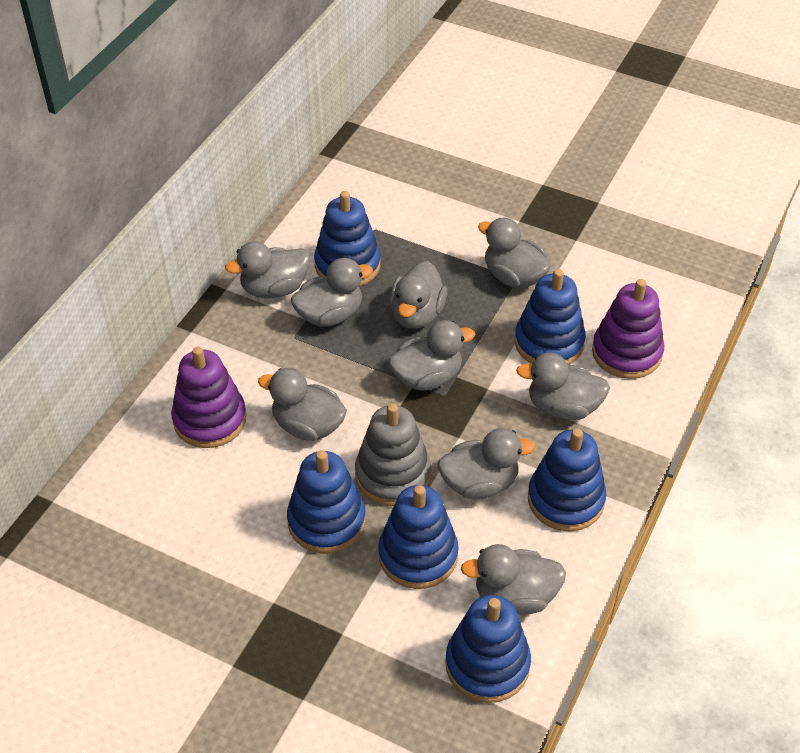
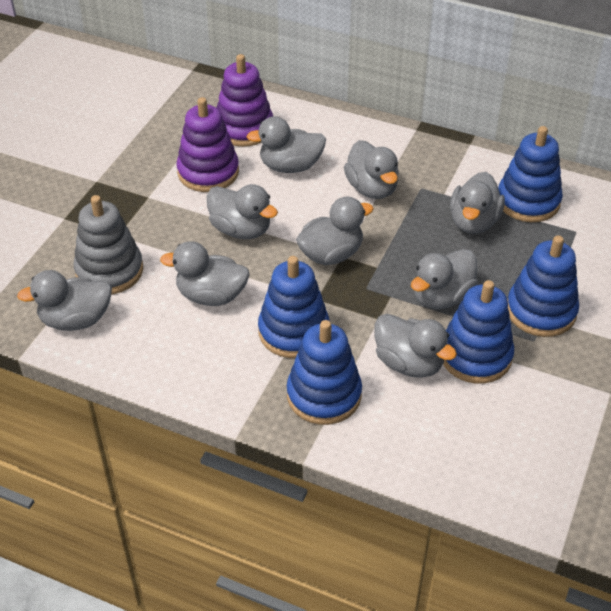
blue stacking toy: [287,450,366,554] [314,191,381,287] [378,485,459,589] [445,595,531,703] [515,269,586,365] [528,428,606,531] = 6 -> [258,256,330,358] [287,320,362,425] [443,280,514,384] [498,126,563,222] [507,235,579,337] = 5

